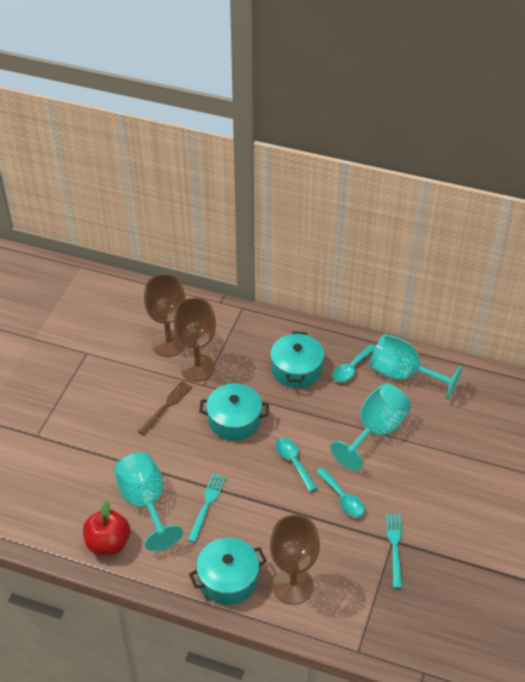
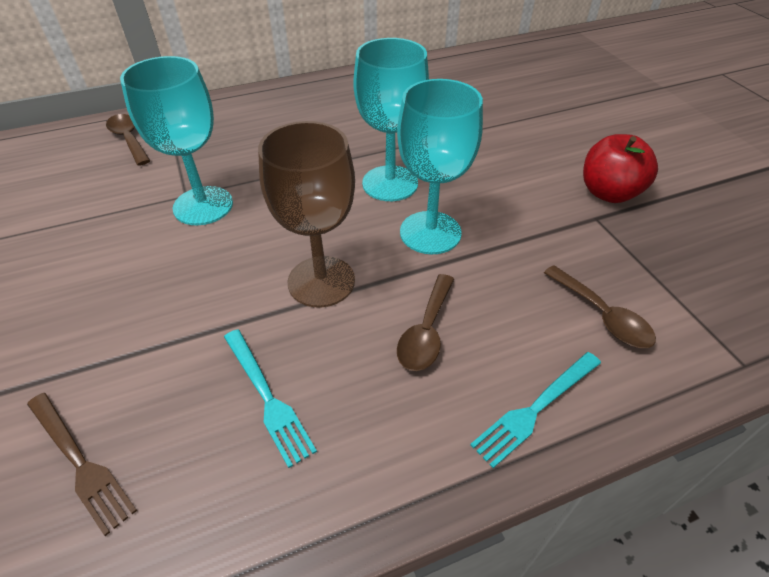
brown goblet: [144,274,185,357] [174,298,216,381] [270,515,320,604] = 3 -> [258,121,355,308] = 1
brown spoon: none = 0 -> [106,114,150,166] [397,274,454,371] [544,265,656,348] = 3
turquoise pot: [189,538,267,605] [199,383,269,441] [270,331,324,388] = 3 -> none = 0
turquoise spoon: [276,438,317,492] [316,468,365,517] [333,344,375,382] = 3 -> none = 0

